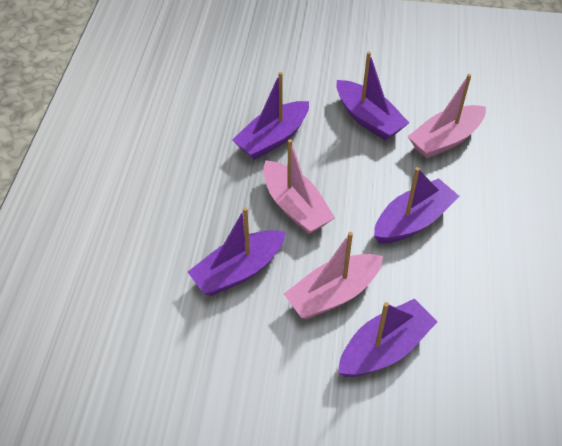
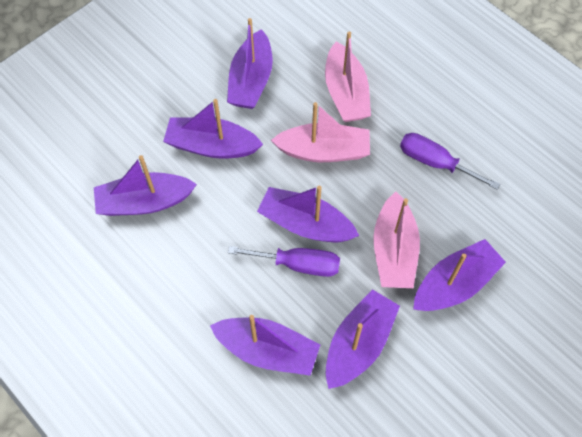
purple boat: [188,207,286,296] [232,72,309,160] [336,52,409,141] [338,299,438,377] [374,167,460,243] = 5 -> [94,155,197,216] [163,99,263,159] [210,315,320,376] [227,18,273,109] [257,186,359,242] [326,289,400,389] [413,239,506,311] = 7
purple screwdriver: none = 0 -> [228,246,340,277] [400,133,500,190] = 2

